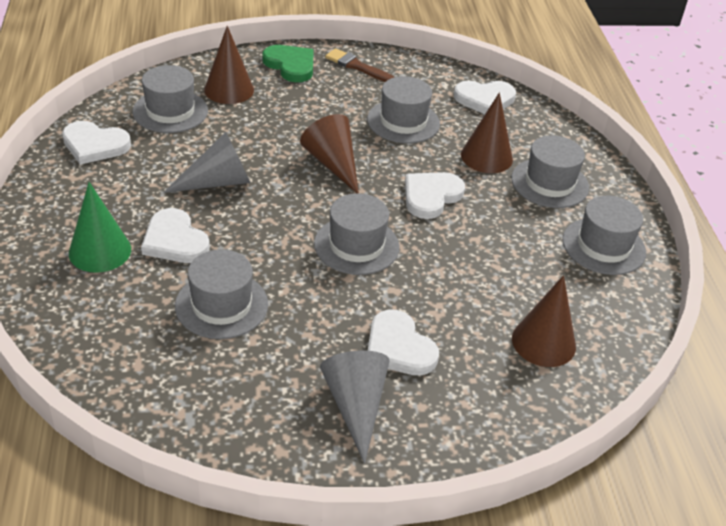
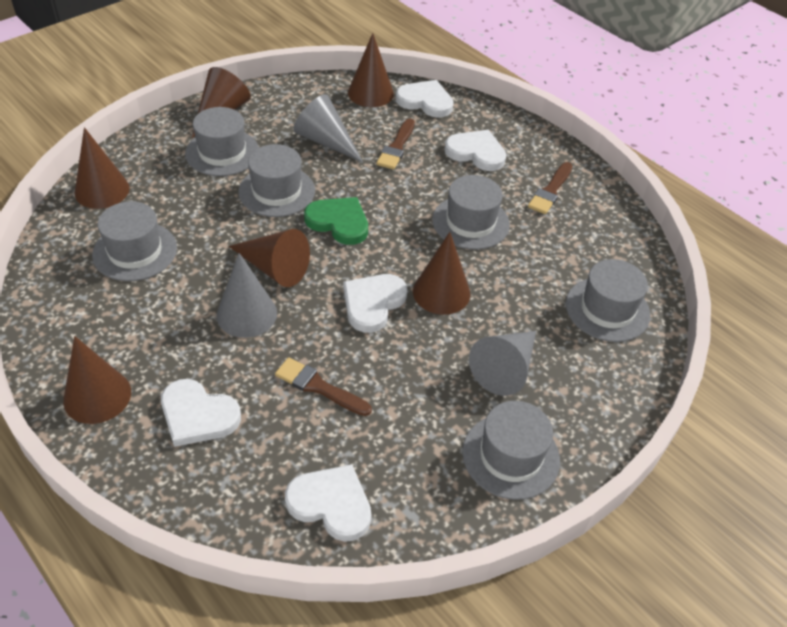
brown brush: [325,48,394,82] = 1 -> [275,357,372,416] [376,118,415,170] [528,162,573,214] = 3
brown cone: [204,26,254,104] [300,114,359,193] [461,92,513,173] [512,275,576,367] = 4 -> [63,336,131,424] [75,127,130,209] [192,67,251,138] [229,229,310,287] [348,33,394,107] [413,232,470,315] = 6
green cone: [69,182,131,273] = 1 -> none = 0
grey cone: [163,132,250,193] [320,350,390,464] = 2 -> [217,253,277,338] [293,94,363,162] [469,331,536,396] = 3

